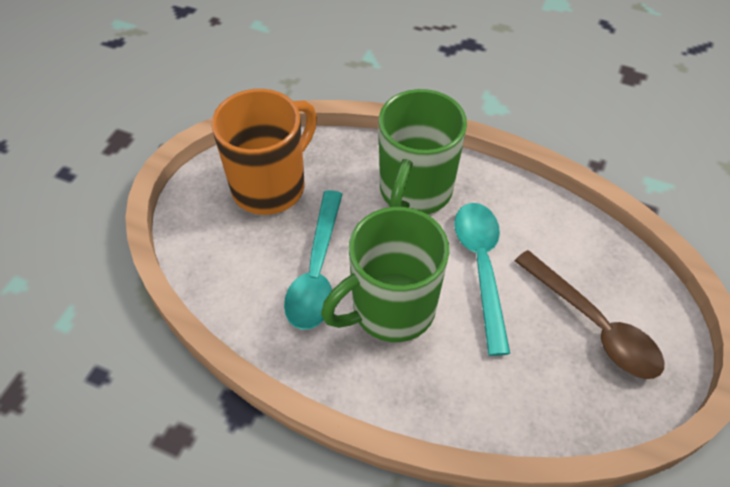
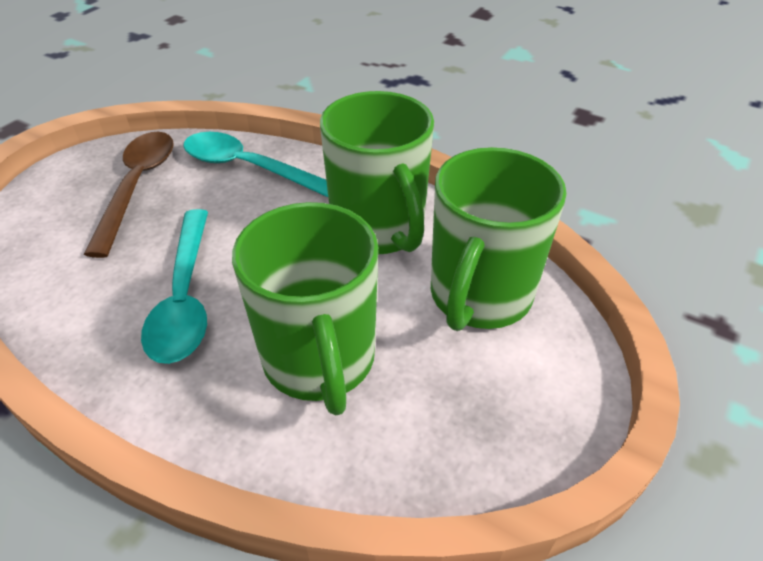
green mug: [321,207,449,342] [379,89,467,214] = 2 -> [232,202,378,415] [320,91,434,254] [431,147,567,331] = 3
orange mug: [211,89,317,215] = 1 -> none = 0

